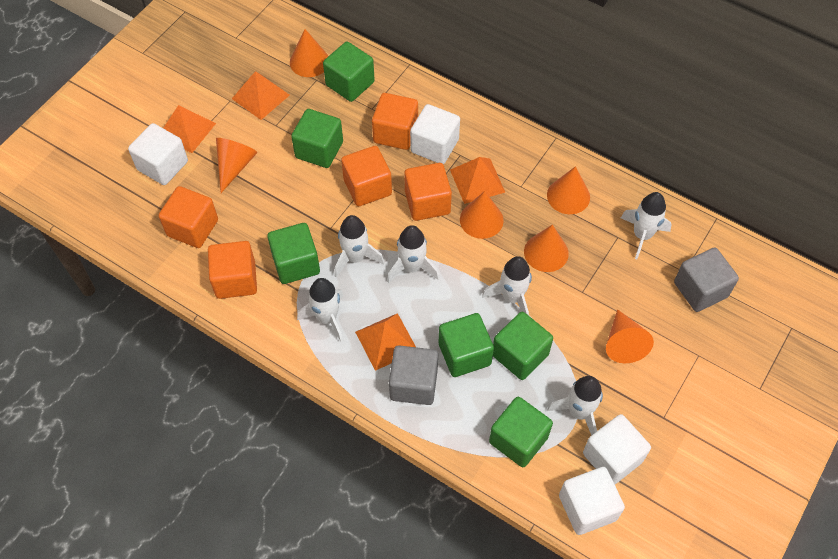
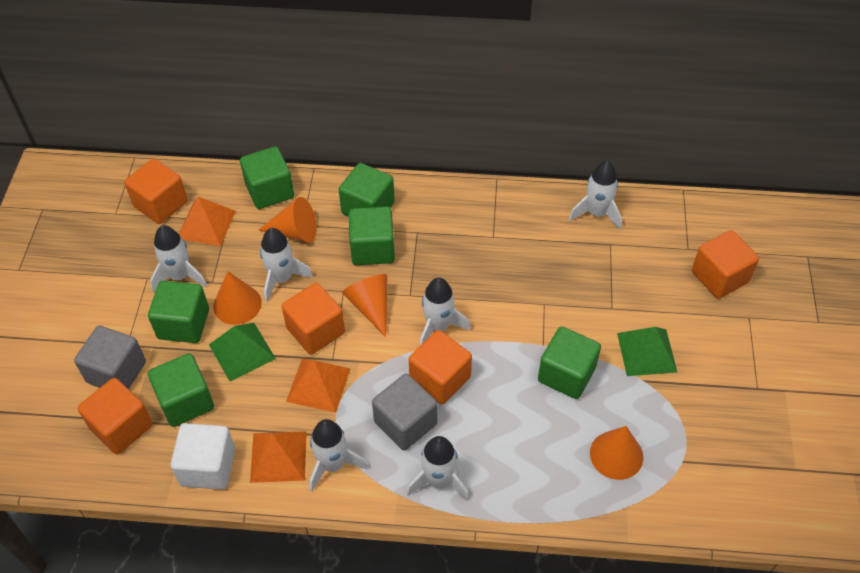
green pyramid: none = 0 -> [209,323,276,381] [617,327,677,376] = 2
orange cone: [216,138,257,193] [290,29,328,77] [460,191,504,239] [524,225,569,272] [547,166,590,214] [606,309,654,363] = 6 -> [213,271,262,325] [258,197,317,243] [342,274,387,337] [590,426,643,480] = 4
orange pyramid: [163,105,216,153] [232,71,290,120] [355,313,416,371] [450,157,505,204] = 4 -> [179,197,236,246] [250,431,307,483] [286,359,350,413] = 3
white cube: [128,123,188,185] [410,104,460,164] [559,467,625,535] [583,414,651,484] = 4 -> [170,423,235,490] = 1

